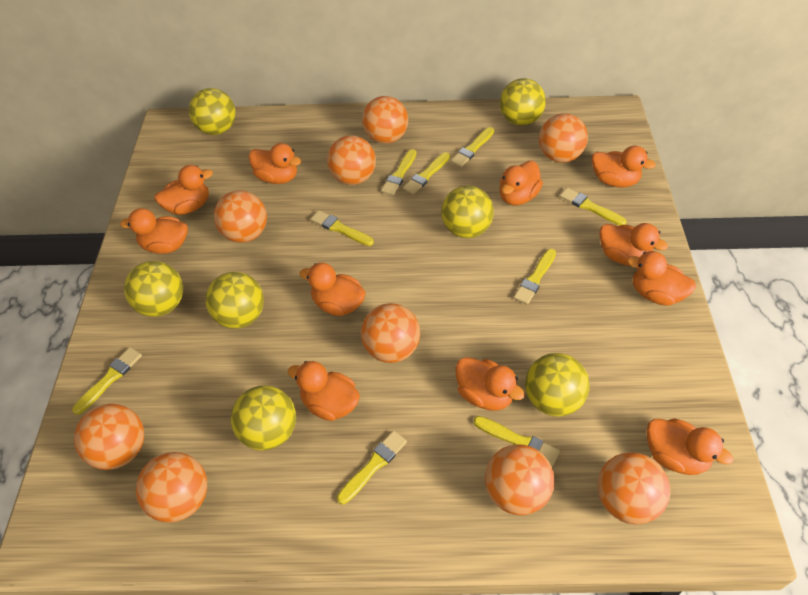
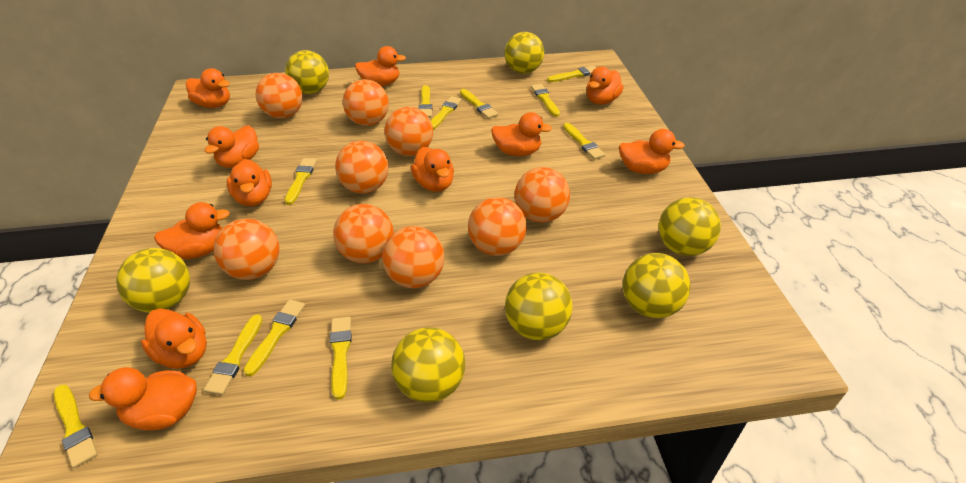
yellow brush: [72,347,142,415] [311,210,374,246] [337,431,407,504] [381,149,416,195] [403,153,450,195] [451,127,494,167] [473,416,560,466] [514,249,556,304] [560,188,627,225] = 9 -> [54,385,98,468] [203,314,263,395] [243,299,305,376] [284,158,317,205] [330,317,352,400] [419,85,432,118] [431,96,462,130] [460,89,498,119] [531,84,560,117] [547,66,596,82] [563,123,605,160] = 11

